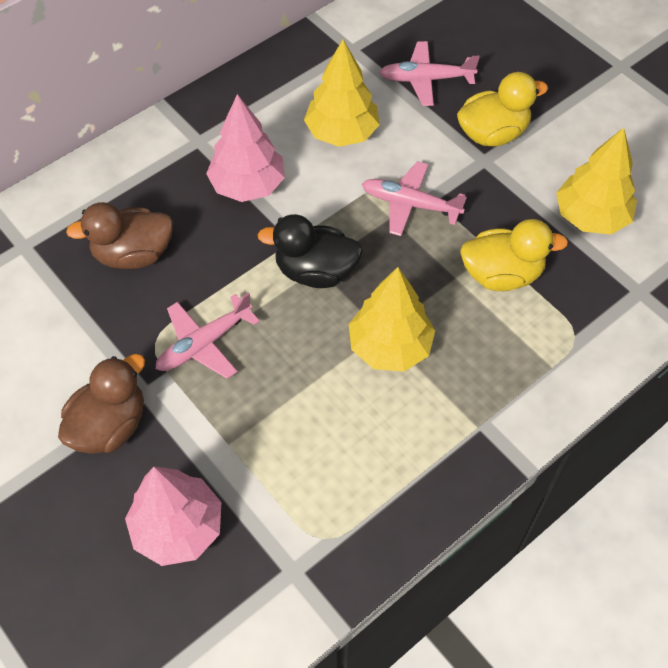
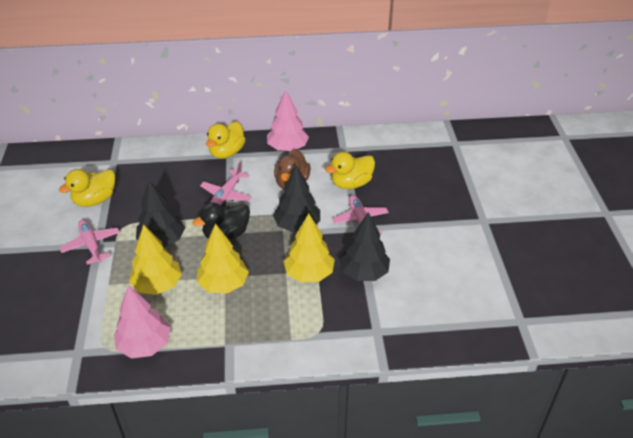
black tree: none = 0 -> [136,180,185,247] [273,166,320,232] [339,212,390,281] = 3
brown duck: [58,354,145,454] [66,202,173,269] = 2 -> [274,149,311,189] = 1
yellow duck: [457,72,548,146] [460,219,568,291] = 2 -> [59,169,115,207] [206,121,246,159] [325,152,375,189] = 3

